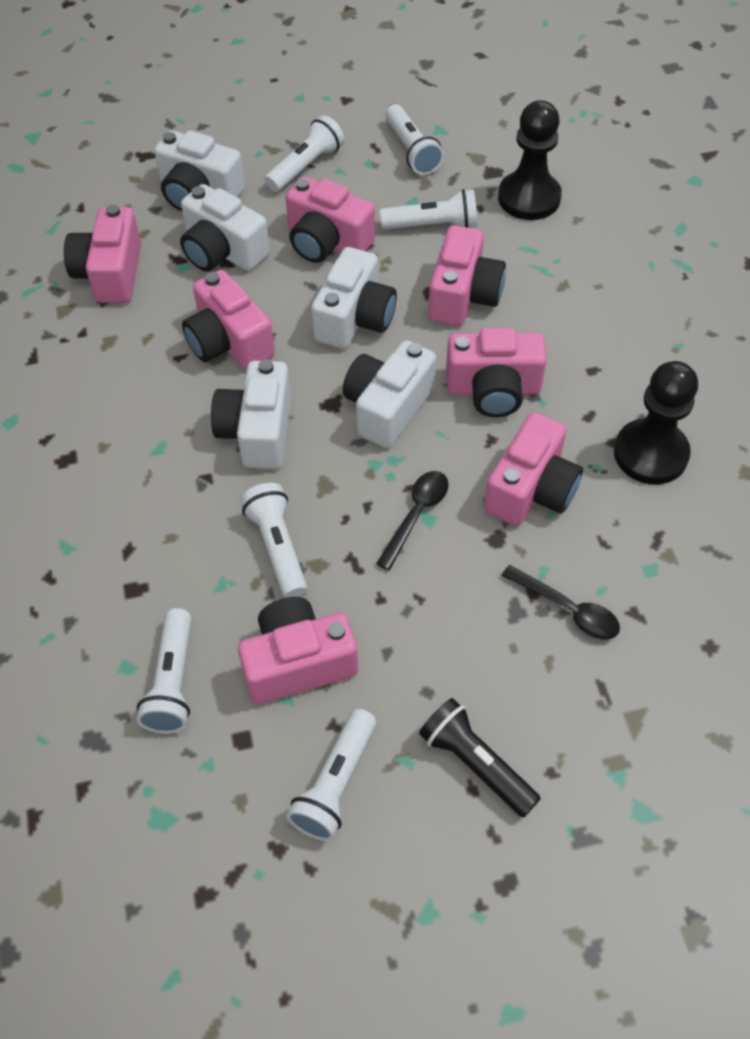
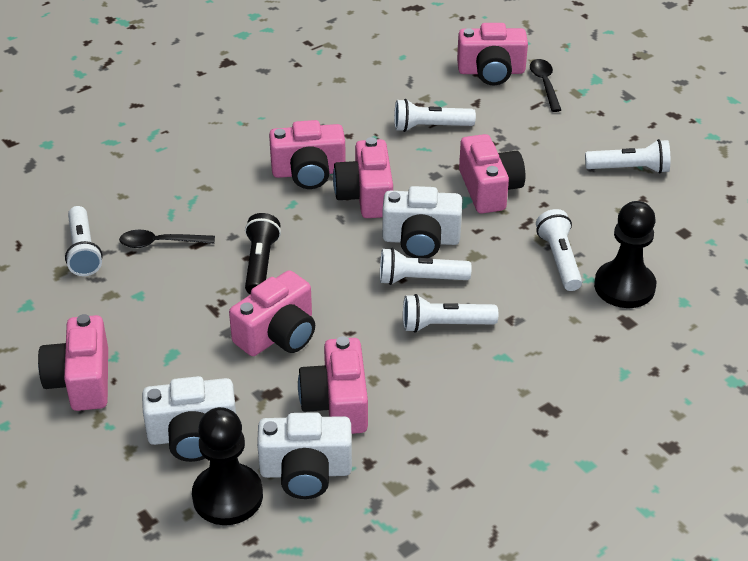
white camera: [154,130,245,211] [180,184,270,272] [211,359,291,469] [311,247,397,349] [343,340,436,448] = 5 -> [142,376,236,462] [257,412,352,499] [382,186,462,258] = 3

